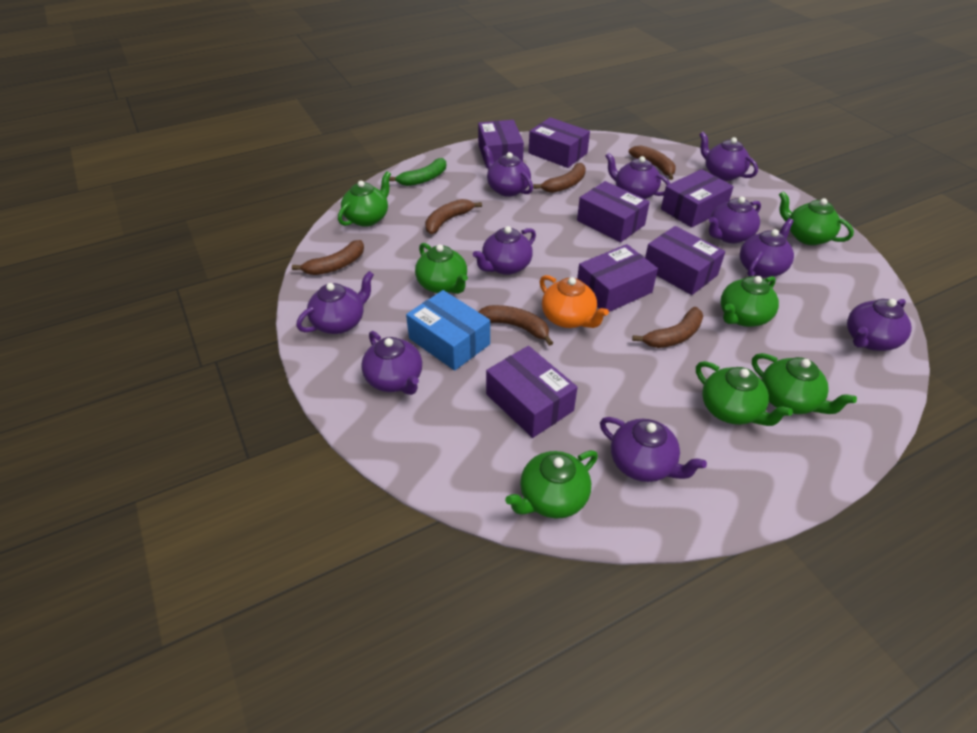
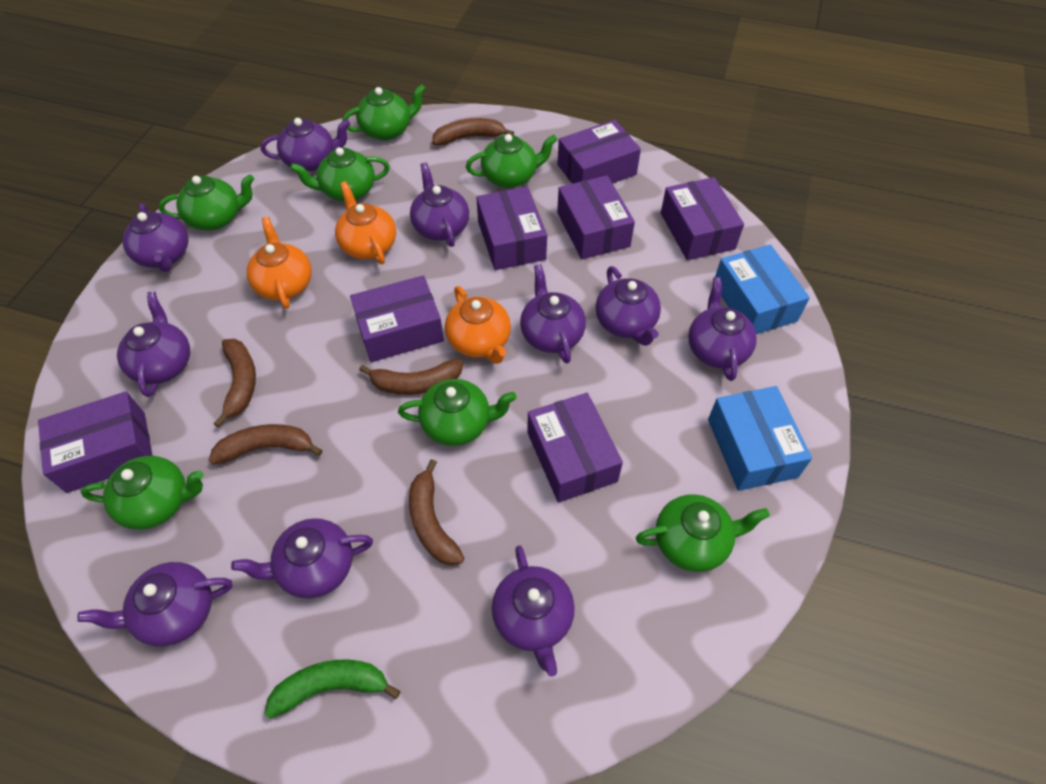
blue box: [406,290,490,371] = 1 -> [708,386,812,491] [715,245,810,334] = 2
brown banana: [292,240,364,275] [425,199,482,234] [478,305,553,346] [533,163,586,193] [629,145,676,180] [632,307,703,348] = 6 -> [209,424,323,465] [213,339,256,428] [359,359,463,395] [409,459,464,565] [432,118,514,146] = 5
orange teapot: [540,275,609,328] = 1 -> [247,217,312,309] [335,181,396,264] [445,286,511,364] = 3

